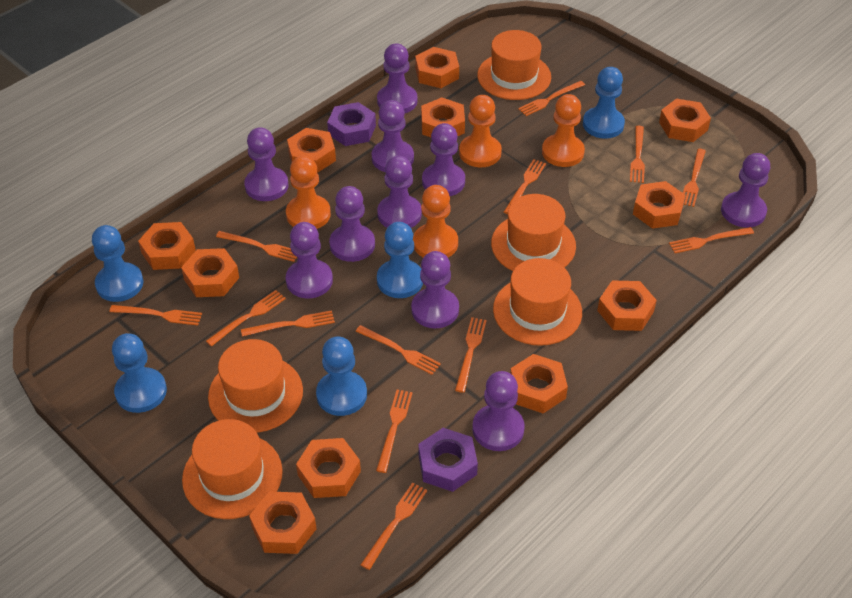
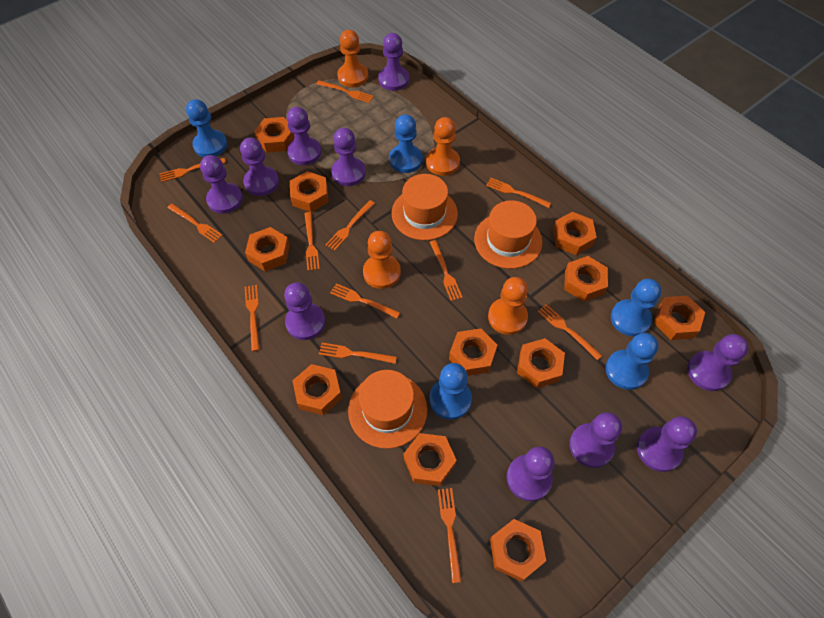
orange fork: [109,305,202,325] [206,290,286,347] [216,231,297,262] [241,310,335,337] [356,325,441,375] [360,482,427,570] [376,390,413,473] [455,317,487,393] [504,159,546,214] [518,81,585,116] [630,126,645,183] [669,227,754,253] [683,149,706,207] = 13 -> [159,158,226,182] [167,204,223,243] [245,285,260,351] [304,212,320,271] [316,80,374,103] [319,343,397,364] [326,200,375,251] [330,283,400,318] [430,240,463,301] [438,488,462,583] [486,178,551,208] [538,304,602,360] = 12
orange hat: [182,419,283,519] [208,339,303,433] [477,30,551,100] [491,194,576,271] [493,258,582,346] = 5 -> [348,370,427,449] [392,174,458,240] [474,200,542,269] = 3
purple nut: [327,102,376,146] [418,428,478,492] = 2 -> none = 0

